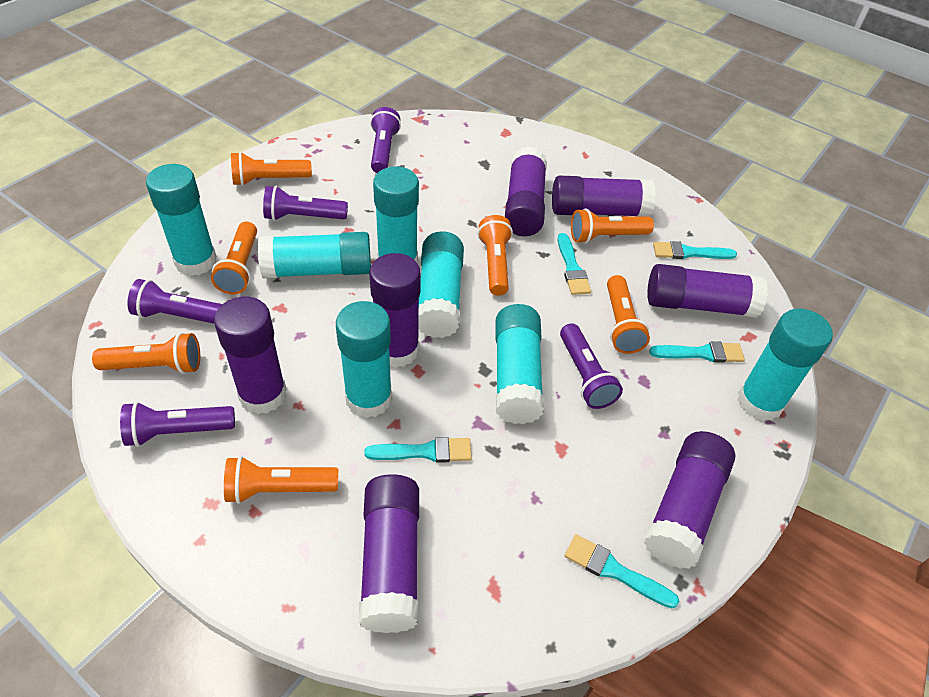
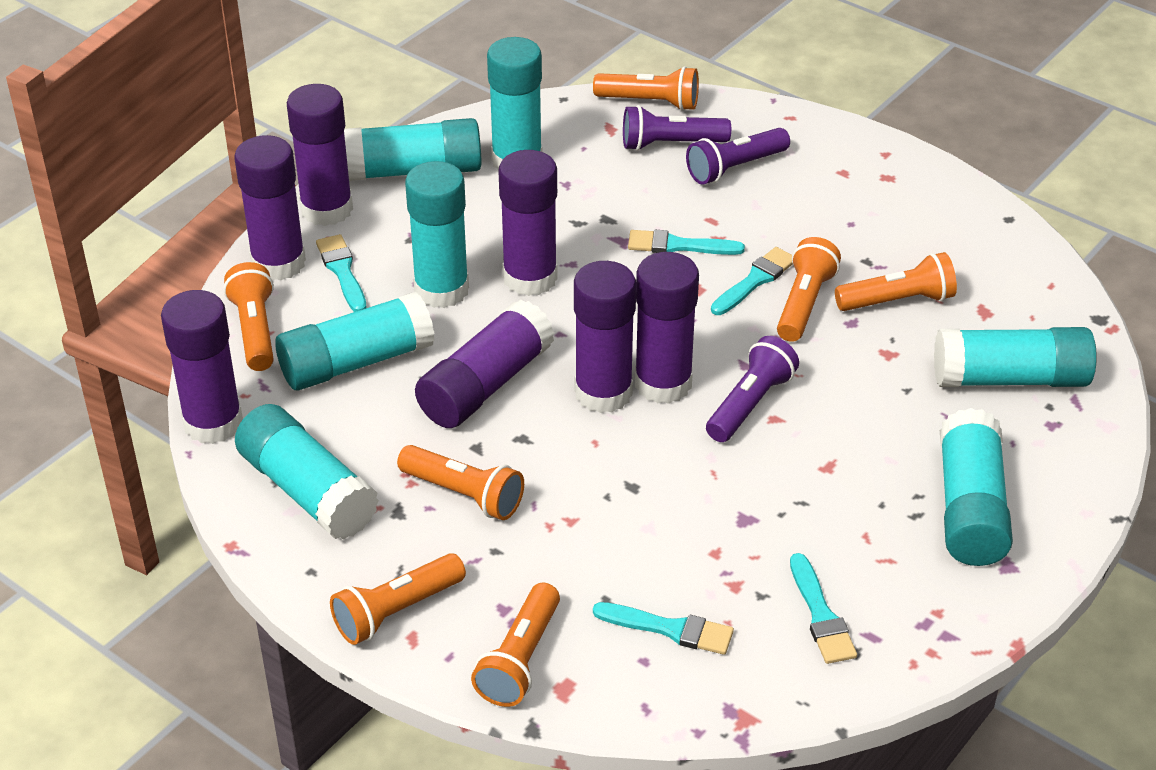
purple flashlight: [120,402,235,447] [127,279,222,324] [263,186,348,221] [370,107,401,173] [560,323,623,409] = 5 -> [623,105,731,151] [686,128,790,184] [706,336,799,442] = 3

